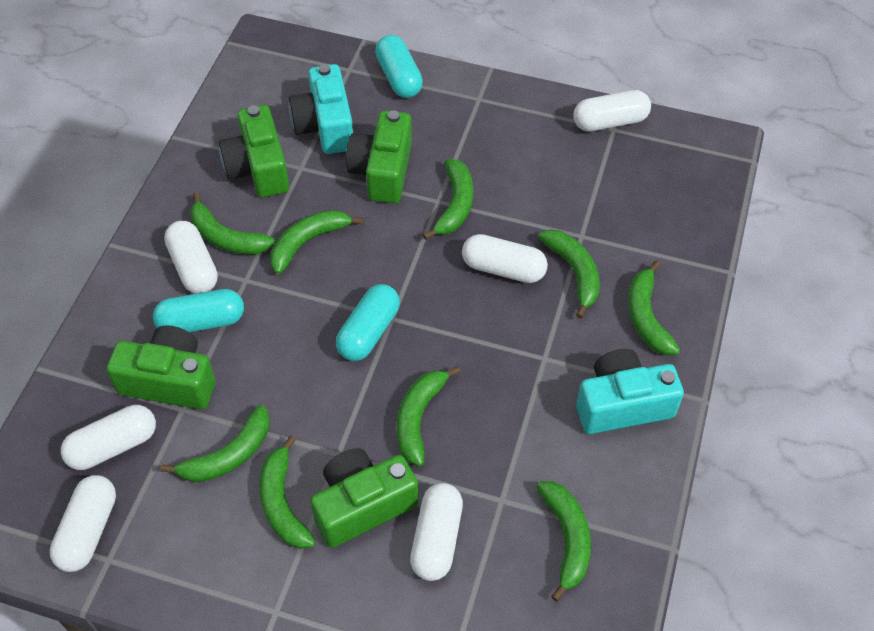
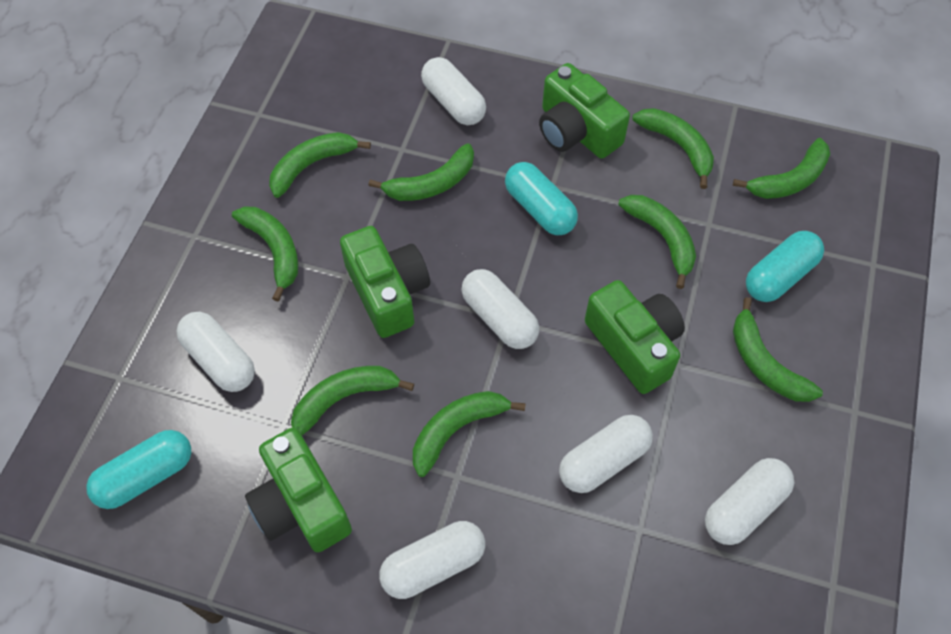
turquoise camera: [289,64,353,154] [576,349,684,434] = 2 -> none = 0

